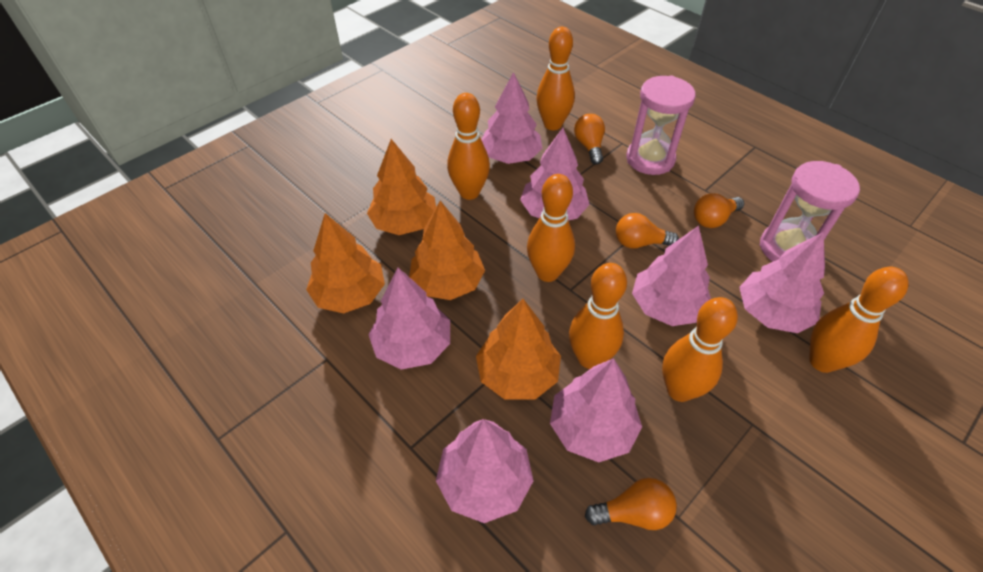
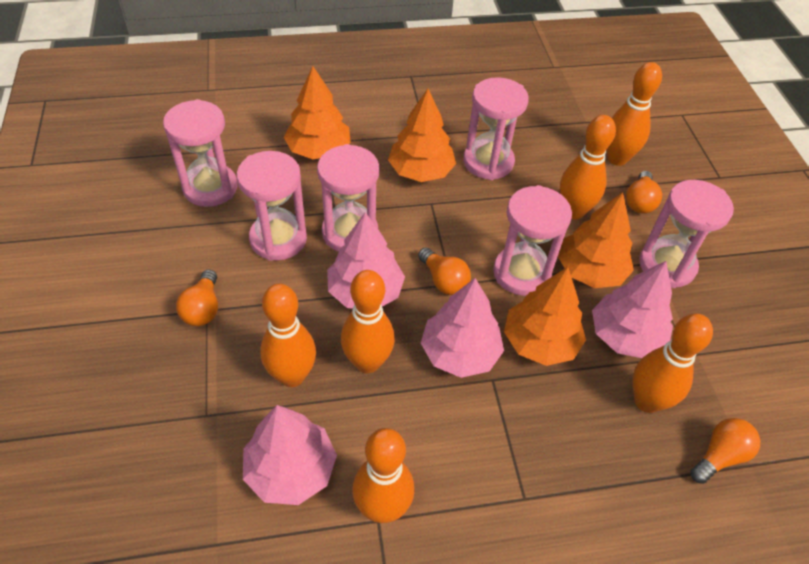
pink hourglass: [626,76,696,175] [759,161,860,262] = 2 -> [163,99,237,207] [237,151,307,261] [317,144,379,252] [463,77,529,180] [493,185,572,296] [639,180,734,288] = 6
pink tree: [369,268,450,370] [436,419,534,523] [481,72,542,164] [520,128,590,220] [550,358,642,462] [632,226,711,326] [739,232,825,333] = 7 -> [243,405,337,505] [327,212,405,309] [421,278,504,378] [592,261,673,358] = 4

